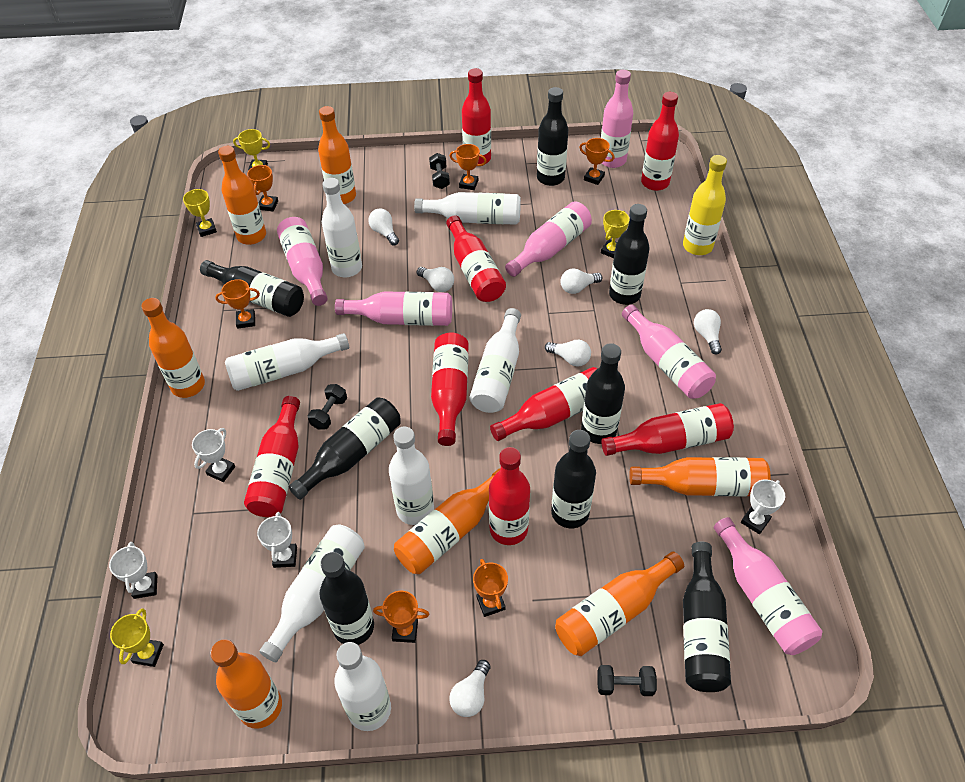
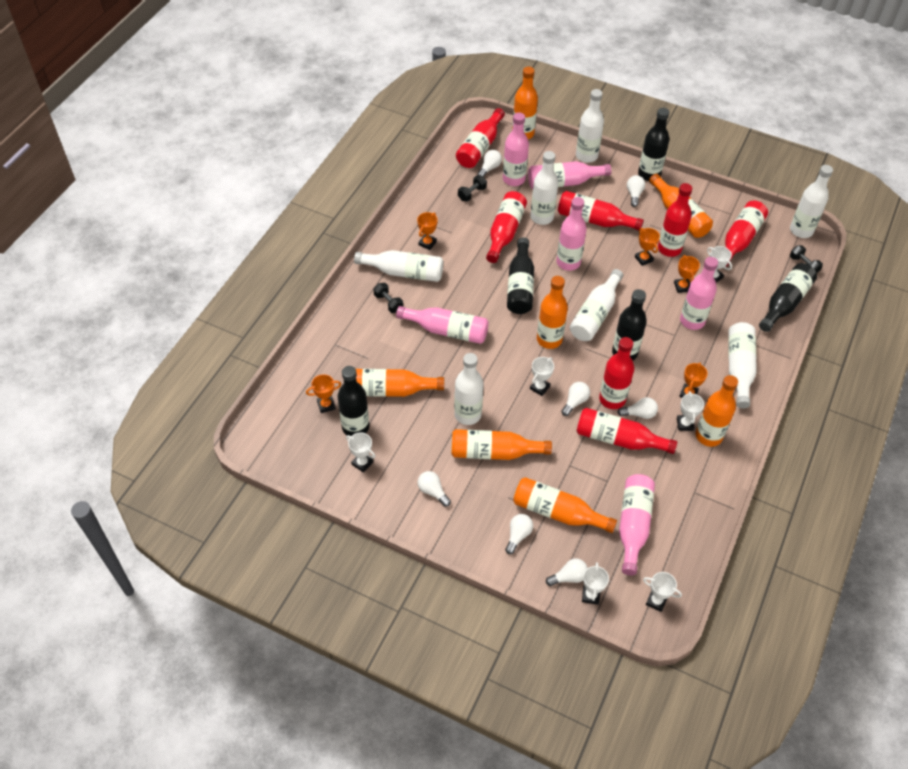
black bottle: [200,260,304,317] [289,397,401,500] [319,552,374,645] [537,87,568,186] [551,430,596,528] [581,343,625,444] [609,204,650,305] [683,542,731,692] = 8 -> [338,366,369,436] [507,237,534,314] [612,289,647,360] [638,108,669,181] [759,263,817,332] = 5
orange trophy: [215,279,260,329] [247,165,278,211] [373,591,429,643] [450,144,487,190] [473,559,508,617] [579,138,614,185] = 6 -> [306,374,341,413] [417,212,438,250] [635,228,660,266] [674,255,700,293] [679,363,708,398] = 5
red bottle: [244,396,300,517] [431,332,469,446] [446,215,506,302] [462,68,491,164] [489,447,530,545] [490,367,597,441] [601,403,734,456] [641,92,679,191] = 8 -> [456,108,505,168] [486,191,527,263] [558,191,644,230] [577,408,677,454] [599,337,634,409] [658,183,692,257] [725,201,768,267] = 7
white light bulb: [368,208,399,245] [417,267,454,292] [449,660,490,717] [545,340,591,367] [560,268,603,294] [694,309,722,355] = 6 -> [417,471,451,507] [477,150,502,177] [505,514,533,554] [546,558,588,586] [561,382,590,416] [617,397,658,419] [627,175,645,207] = 7
white trophy: [109,542,157,599] [192,428,235,482] [257,512,297,568] [741,479,785,534] = 4 -> [346,432,375,473] [530,357,554,396] [582,562,609,605] [643,572,682,612] [677,391,704,431] [707,246,732,283] = 6
yellow bottle: [683,155,727,255] = 1 -> none = 0
yellow trophy: [110,608,164,667] [183,189,217,237] [233,129,270,171] [601,210,630,258] = 4 -> none = 0

